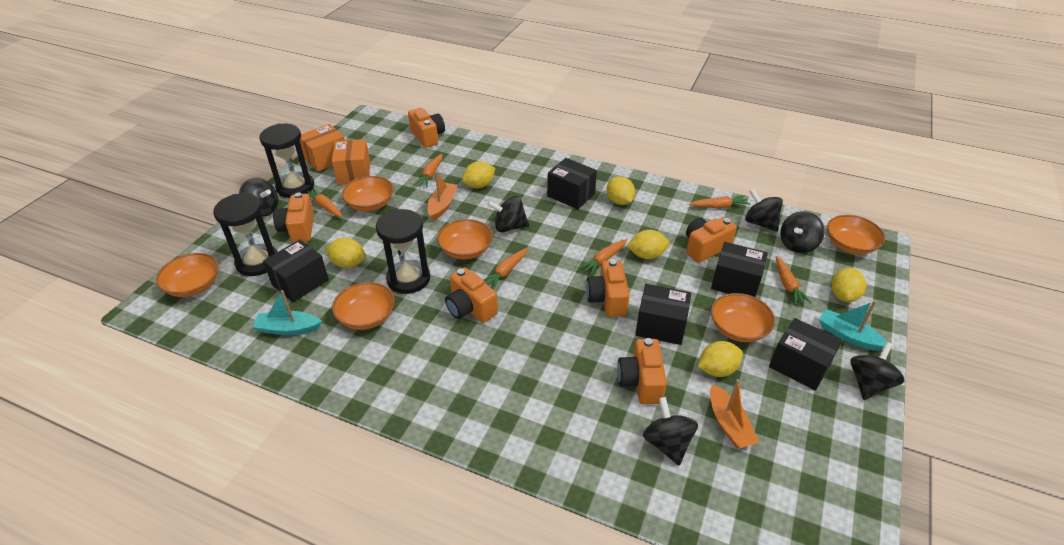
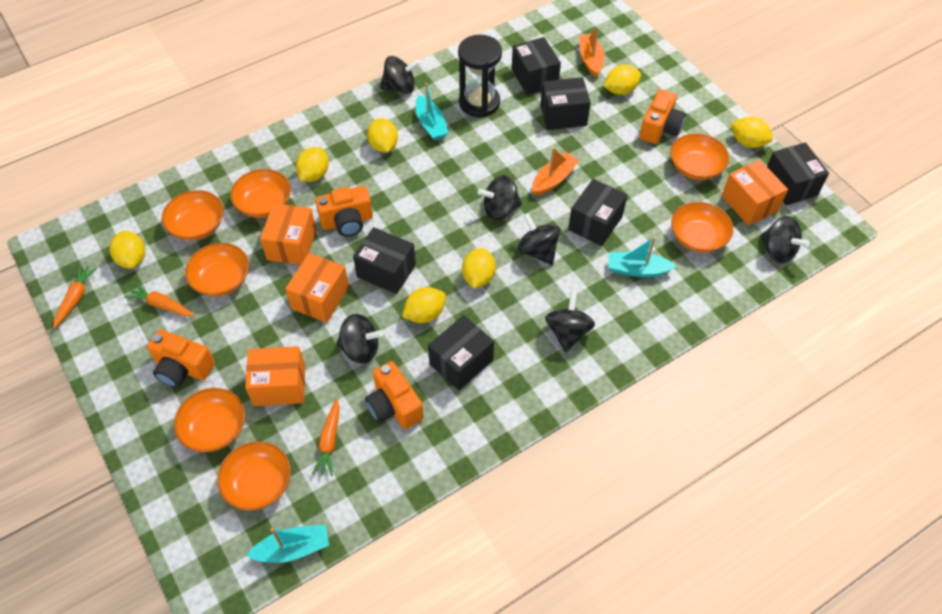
black box: [263,240,329,302] [547,158,597,209] [635,284,691,345] [711,242,768,297] [769,318,842,391] = 5 -> [353,227,416,294] [428,315,494,390] [512,37,561,95] [540,77,591,130] [568,179,627,246] [767,142,829,205] = 6
black hourglass: [213,193,278,276] [259,123,314,198] [376,209,430,294] = 3 -> [458,35,502,117] = 1
orange bowl: [156,253,219,297] [332,282,395,330] [342,176,394,211] [437,219,493,259] [711,293,775,342] [827,215,885,254] = 6 -> [162,190,224,240] [174,388,245,452] [185,243,249,297] [217,441,291,511] [230,169,291,218] [670,133,729,180] [671,202,733,253] = 7
orange box: [300,124,345,172] [332,139,370,185] = 2 -> [245,346,305,406] [260,203,316,265] [285,253,349,323] [722,160,788,226] = 4
orange camera: [273,192,314,243] [408,108,445,148] [445,267,498,323] [586,259,630,317] [617,338,667,404] [686,217,737,263] = 6 -> [147,330,215,388] [315,186,373,237] [365,361,424,429] [639,89,686,144] = 4
orange carrot: [307,188,343,217] [414,154,442,187] [484,248,528,289] [578,239,627,275] [689,195,750,208] [776,256,812,305] = 6 -> [53,265,97,329] [125,283,194,316] [312,399,340,476] = 3
turquoise boat: [253,290,322,335] [819,301,887,351] = 2 -> [246,525,329,563] [416,83,448,141] [608,237,676,277] = 3
yellow lemon: [325,238,366,268] [462,161,495,188] [607,176,635,205] [627,230,669,259] [698,341,743,377] [831,268,866,302] = 6 -> [110,231,145,269] [296,147,329,182] [367,118,398,152] [402,287,446,323] [462,248,496,289] [604,65,641,95] [731,116,773,148] = 7

